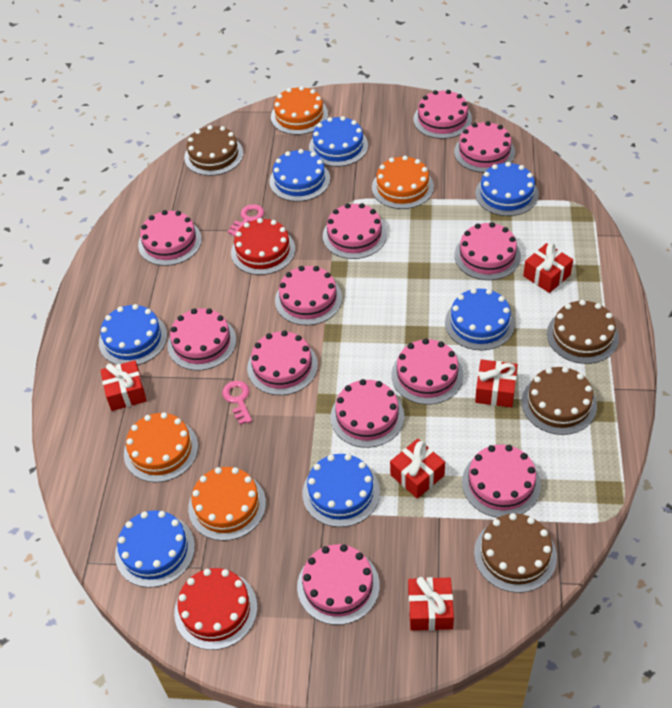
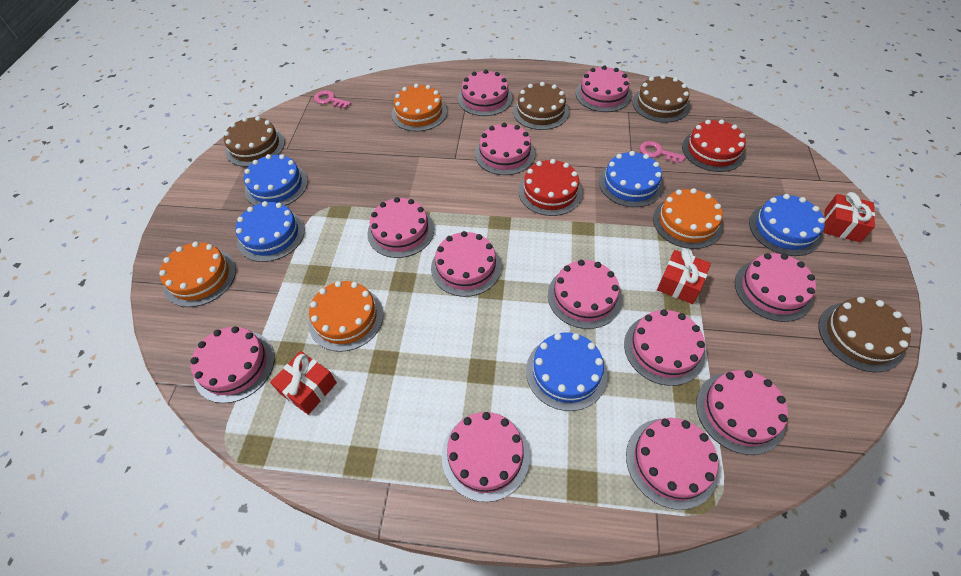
blue cake: [99,304,167,365] [115,510,195,588] [269,149,330,202] [302,454,380,527] [309,116,368,167] [445,288,515,350] [475,162,539,216] = 7 -> [235,201,305,262] [244,154,308,206] [526,332,607,411] [599,151,663,207] [749,194,825,256] = 5
red gift: [100,360,147,411] [390,439,445,499] [408,577,454,631] [475,359,518,408] [523,243,573,293] = 5 -> [270,351,337,415] [657,250,711,304] [824,192,875,242] = 3

